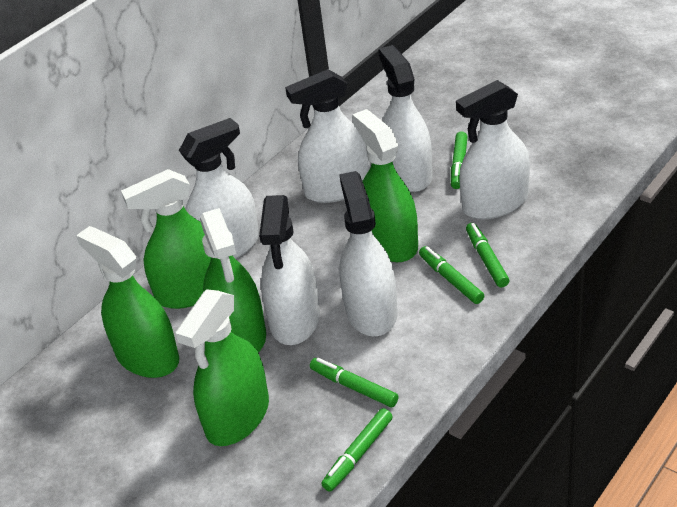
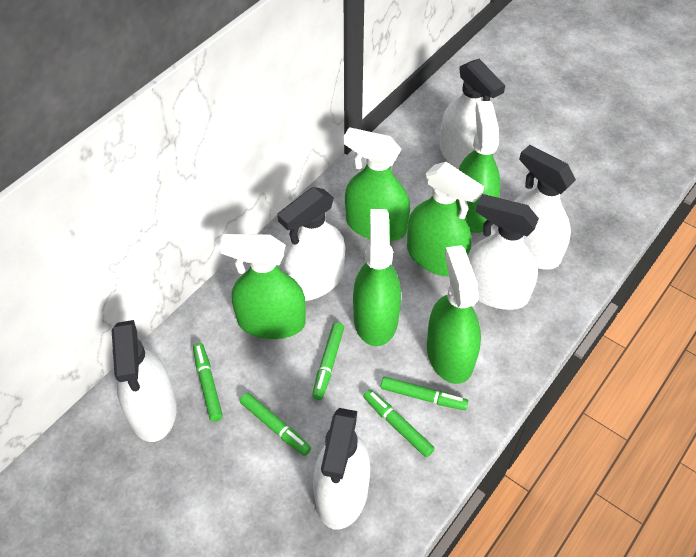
green spray bottle: [76,226,179,378] [121,169,211,309] [175,289,269,446] [200,208,266,352] [352,109,418,262] = 5 -> [220,234,306,339] [343,127,410,241] [353,209,401,346] [407,162,484,276] [427,245,481,384] [456,101,501,233] = 6

